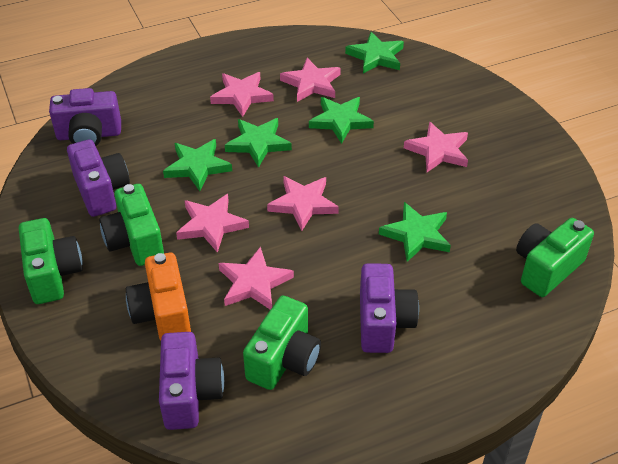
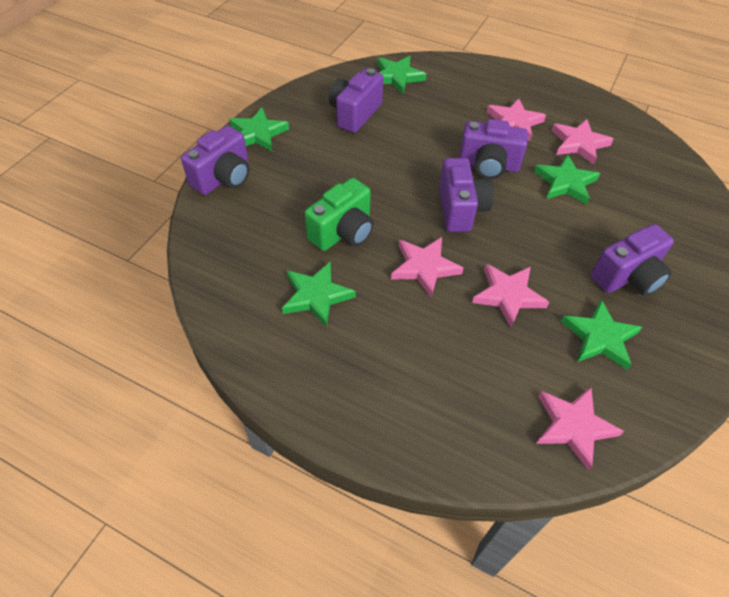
green camera: [19,218,83,304] [99,184,164,266] [243,296,321,390] [516,218,594,297] = 4 -> [305,178,374,251] = 1
orange camera: [126,253,191,340] = 1 -> none = 0
pink star: [176,194,249,253] [210,72,274,117] [219,247,294,310] [267,176,339,231] [280,58,341,102] [404,122,468,172] = 6 -> [391,237,464,297] [472,264,549,328] [487,98,546,141] [536,387,624,470] [552,119,614,165] = 5
purple camera: [49,88,121,146] [67,139,130,217] [159,332,224,430] [360,263,419,353] = 4 -> [181,125,250,195] [329,68,384,133] [439,158,494,232] [459,119,528,179] [591,224,674,296] = 5

